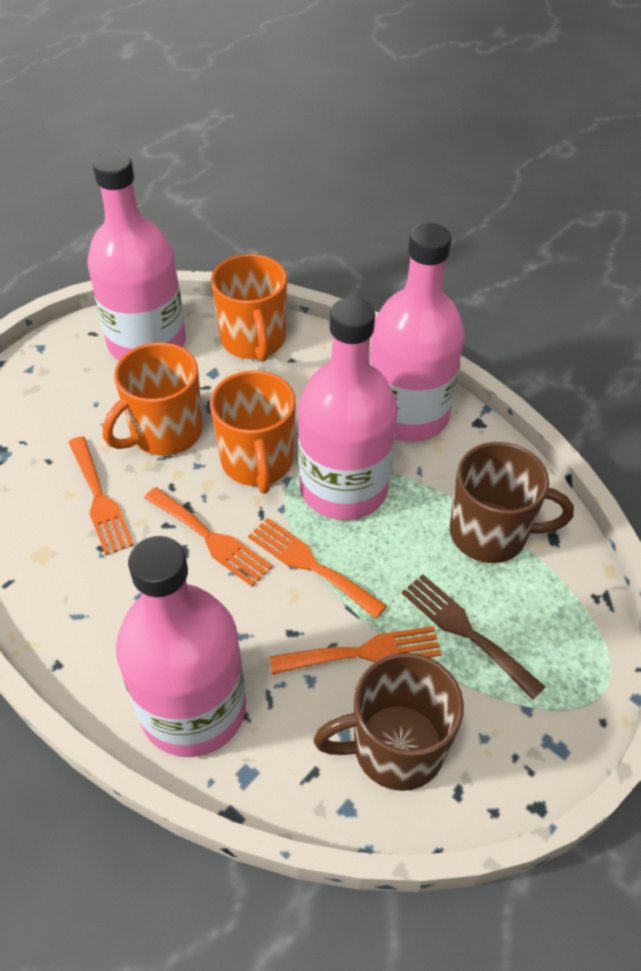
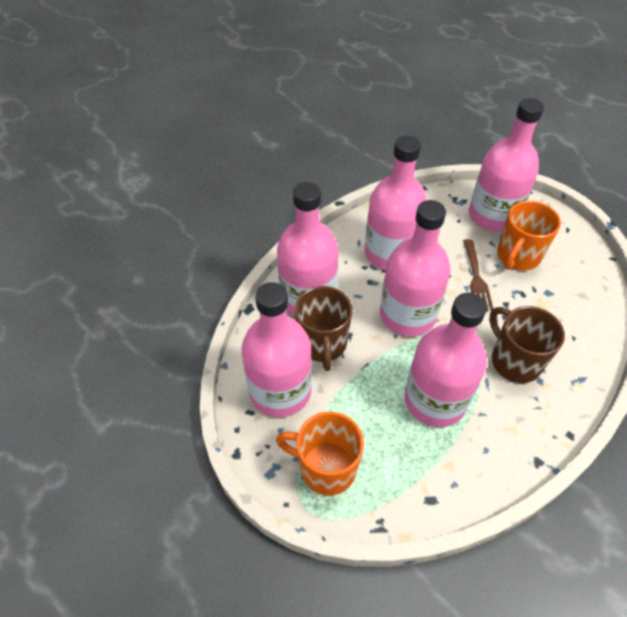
orange fork: [69,436,134,556] [144,487,272,587] [248,518,387,619] [269,626,442,675] = 4 -> none = 0
orange mug: [103,342,202,456] [210,370,296,494] [211,254,287,362] = 3 -> [276,412,364,495] [497,201,561,270] = 2
pink bottle: [87,151,186,360] [116,536,246,757] [298,297,398,520] [369,223,465,442] = 4 -> [242,282,312,417] [277,182,338,316] [364,136,426,270] [380,200,451,337] [404,293,487,427] [469,98,544,232] = 6

